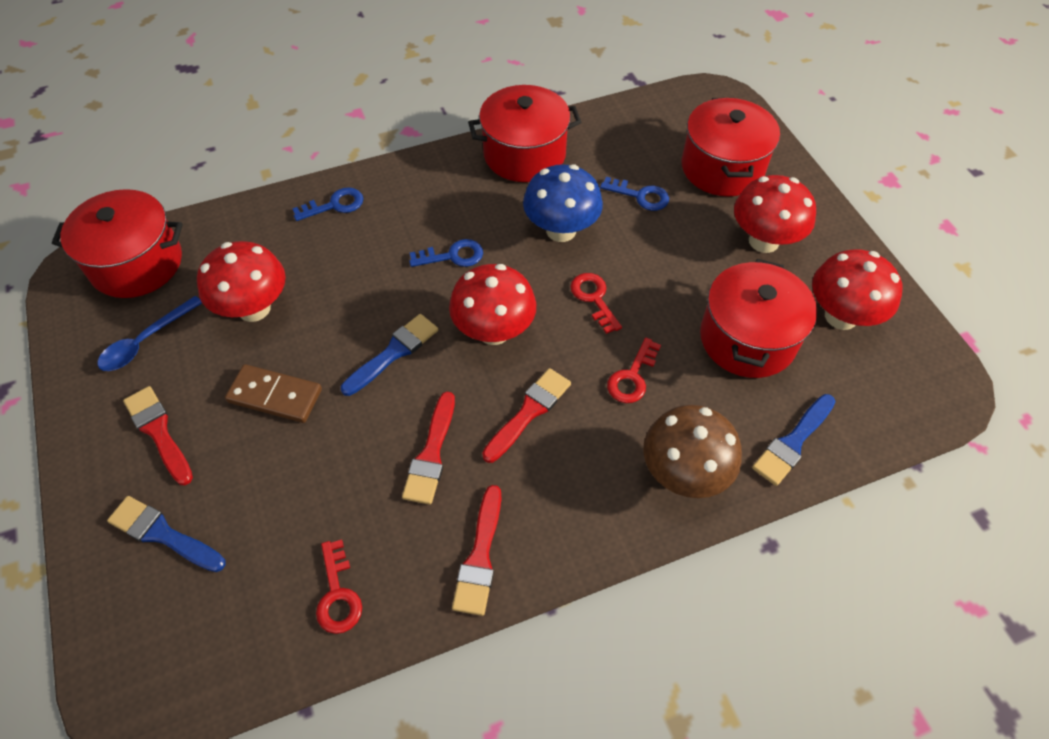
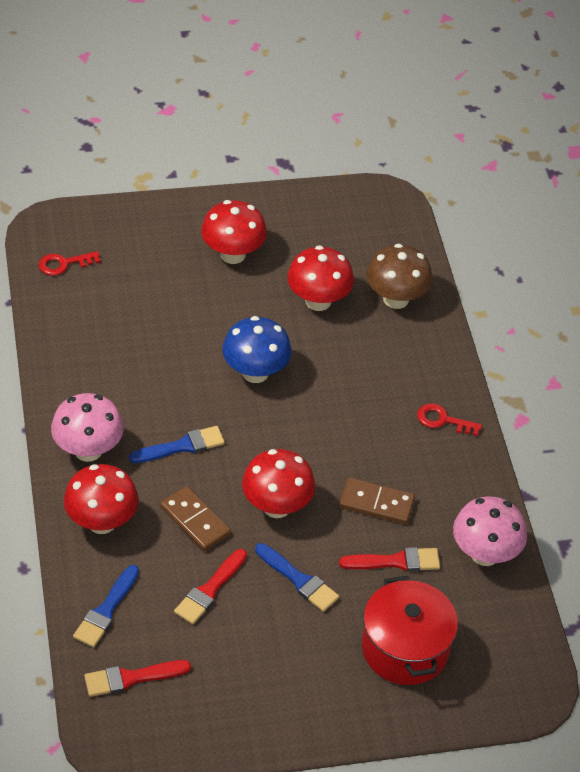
blue key: [292,187,363,221] [409,239,483,267] [600,177,669,211] = 3 -> none = 0
blue spoon: [98,296,202,371] = 1 -> none = 0
brown domino: [225,364,322,423] = 1 -> [160,486,231,551] [339,478,415,524] = 2
pink mushroom: none = 0 -> [51,393,124,462] [453,496,527,566] = 2
red brush: [123,386,193,485] [402,392,455,505] [452,485,501,616] [482,368,571,463] = 4 -> [84,660,191,697] [174,549,247,624] [339,547,440,571] = 3
red key: [316,540,362,634] [570,273,622,334] [607,338,661,403] = 3 -> [39,251,100,276] [417,403,482,436] = 2
red pot: [52,189,183,298] [468,85,581,182] [682,98,780,196] [700,259,817,378] = 4 -> [362,575,458,685] = 1

